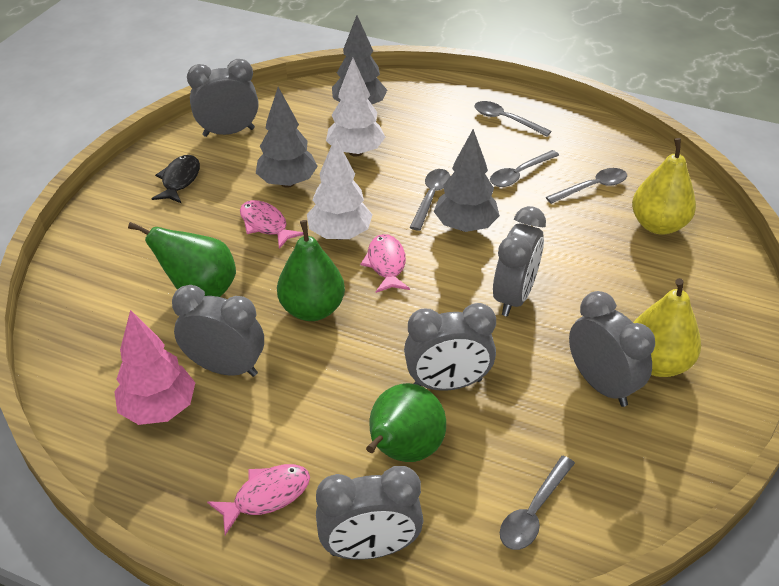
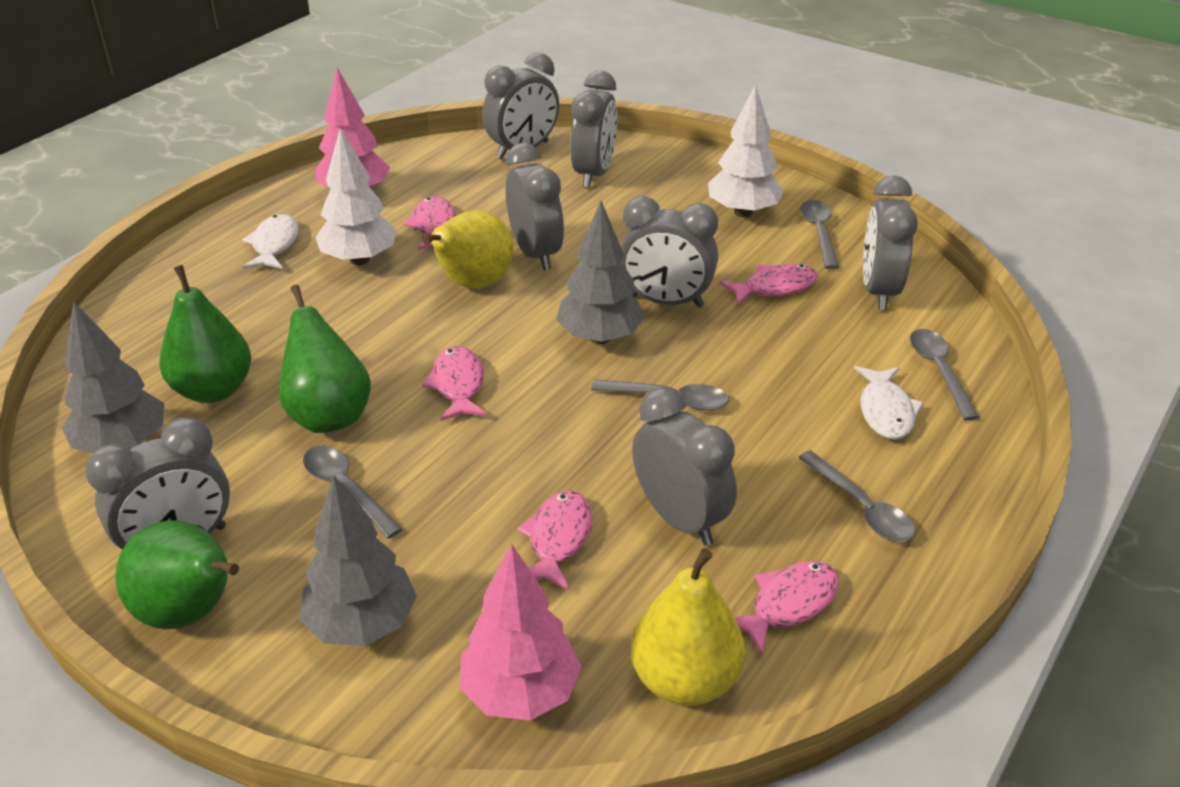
black fish: [151,155,200,203] = 1 -> none = 0
grey clock: [172,285,264,377] [187,59,258,137] [316,466,423,560] [404,303,496,391] [493,206,546,316] [569,291,655,407] = 6 -> [85,418,230,550] [482,52,559,159] [506,143,564,270] [570,71,617,188] [621,196,718,308] [632,387,737,546] [863,175,918,310] = 7
pink fish: [207,464,310,535] [240,200,303,249] [360,234,410,293] = 3 -> [404,196,456,250] [422,346,488,421] [517,491,592,590] [719,264,818,306] [734,561,840,655] = 5
pink tree: [114,310,195,425] = 1 -> [316,68,390,187] [460,543,582,721] = 2
white fish: none = 0 -> [242,214,299,269] [854,366,924,440] = 2

